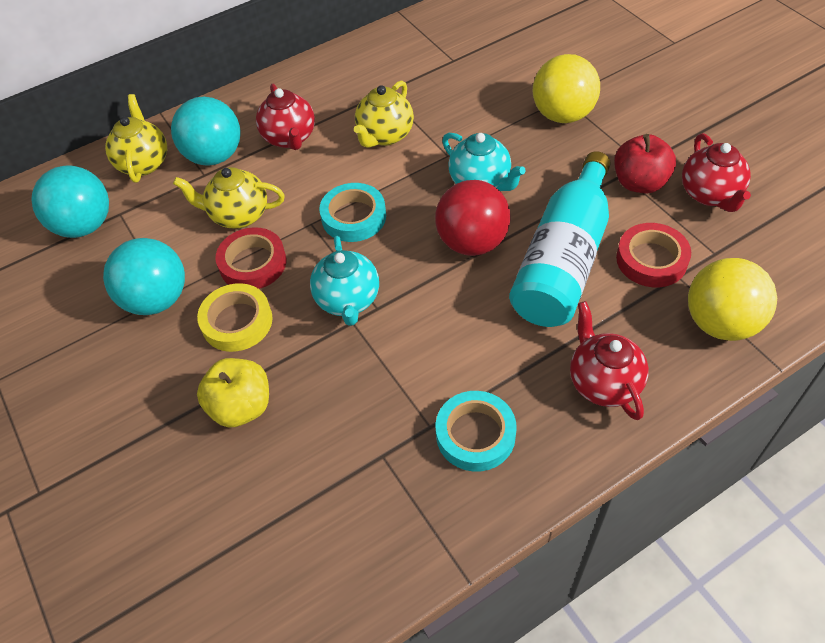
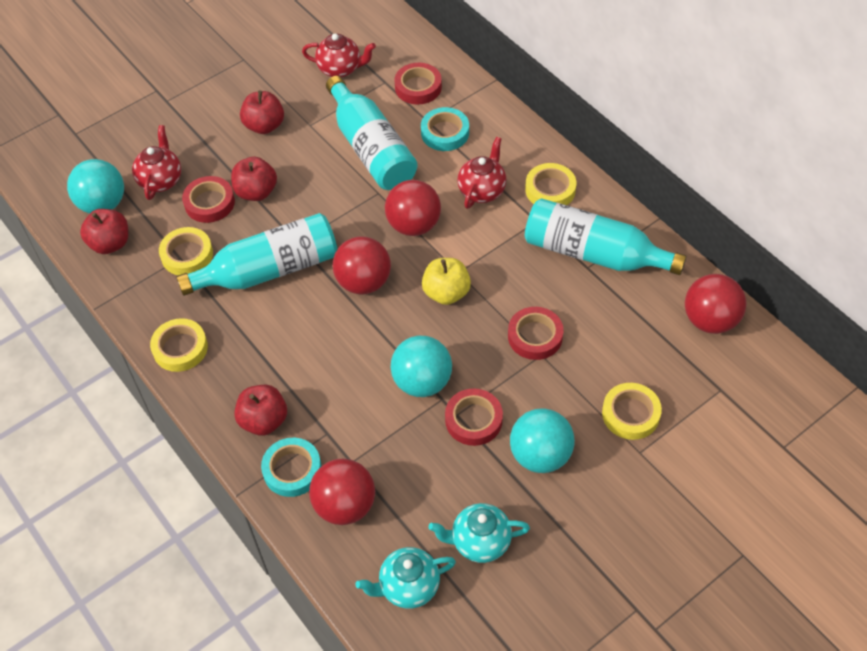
red apple: [614,134,676,194] = 1 -> [80,209,128,254] [231,157,277,201] [234,385,287,436] [240,91,284,134] = 4
red ball: [435,180,511,256] = 1 -> [309,459,375,525] [333,237,391,295] [385,180,441,236] [685,274,746,334] = 4
red tape: [215,227,286,289] [616,223,691,287] = 2 -> [182,176,235,223] [394,63,442,105] [445,388,503,446] [508,307,564,360] = 4
turquoise bottle: [509,151,611,327] = 1 -> [176,213,337,296] [326,76,418,190] [525,198,687,275] = 3
yellow ball: [533,54,600,123] [688,258,777,341] = 2 -> none = 0
yellow tape: [197,283,273,352] = 1 -> [150,318,208,372] [159,227,213,275] [525,163,576,205] [602,383,662,440] = 4
yellow teapot: [105,94,167,183] [173,167,285,229] [354,81,414,148] = 3 -> none = 0

